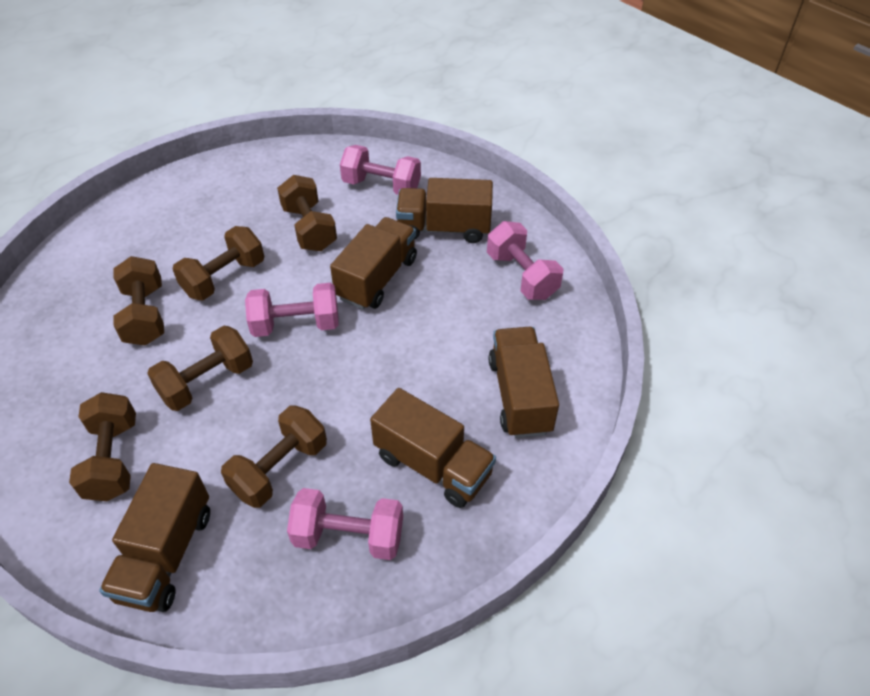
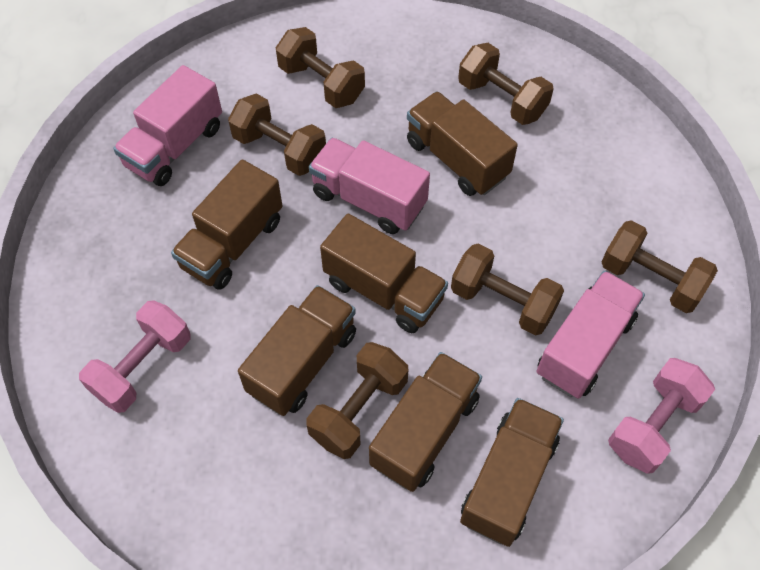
brown truck: [99,463,210,612] [330,217,417,310] [370,388,496,508] [396,178,493,243] [489,327,559,438] = 5 -> [171,159,283,290] [238,285,356,416] [320,214,448,333] [369,352,482,492] [407,91,518,196] [460,398,564,547] = 6
pink dumbbell: [245,283,339,337] [287,488,403,560] [340,145,421,195] [487,221,563,300] = 4 -> [79,301,190,413] [608,358,715,474] = 2
pink truck: none = 0 -> [113,65,222,186] [309,138,430,234] [537,271,645,399] = 3

